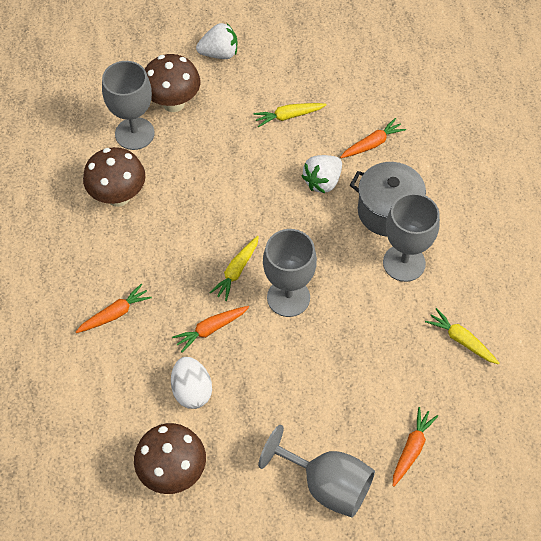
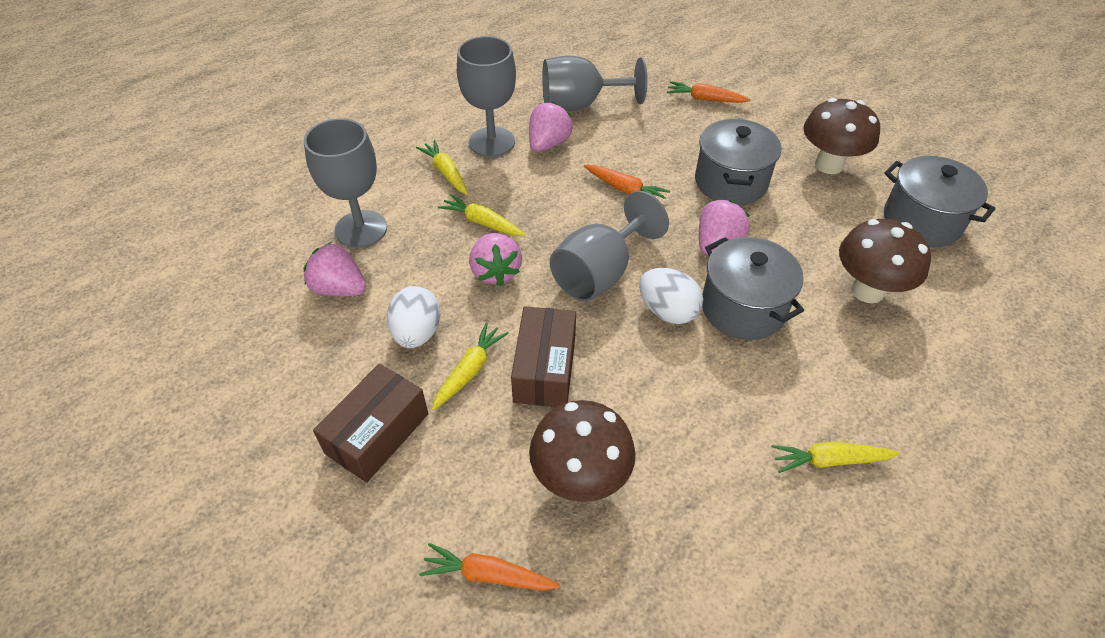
brown box: none = 0 -> [313,363,428,483] [511,306,576,407] = 2
grey pot: [350,162,426,236] = 1 -> [695,119,781,205] [702,237,804,340] [884,156,996,247] = 3
orange carrot: [76,283,152,333] [172,306,249,352] [340,118,406,158] [393,407,438,487] = 4 -> [419,543,560,590] [584,165,670,199] [667,81,751,103] = 3
pink strawberry: none = 0 -> [303,242,366,296] [469,233,522,286] [529,102,573,152] [699,199,750,255] = 4
white egg: [171,357,212,409] = 1 -> [387,286,441,348] [639,268,703,324] = 2
white strawberry: [196,23,237,59] [301,155,342,193] = 2 -> none = 0
yellow carrot: [209,236,259,301] [253,103,326,127] [425,308,499,364] = 3 -> [416,140,468,195] [432,322,509,410] [438,194,525,236] [772,442,900,473] = 4

